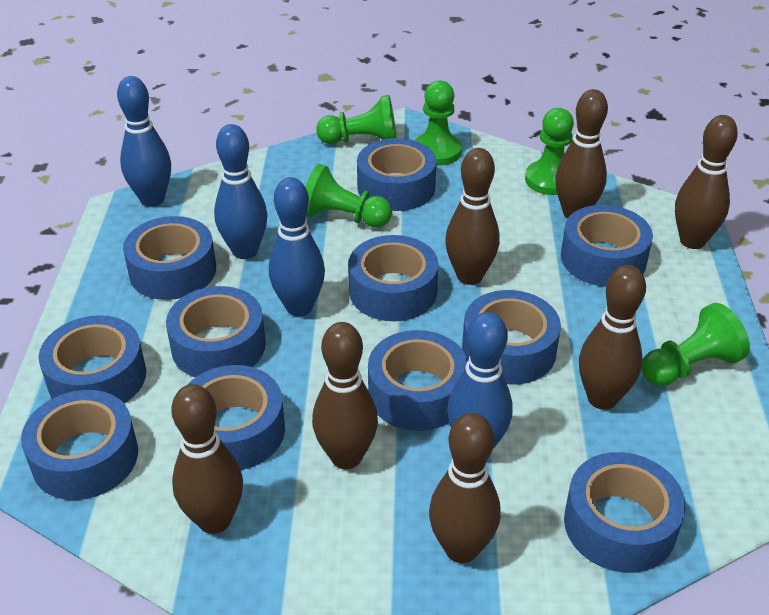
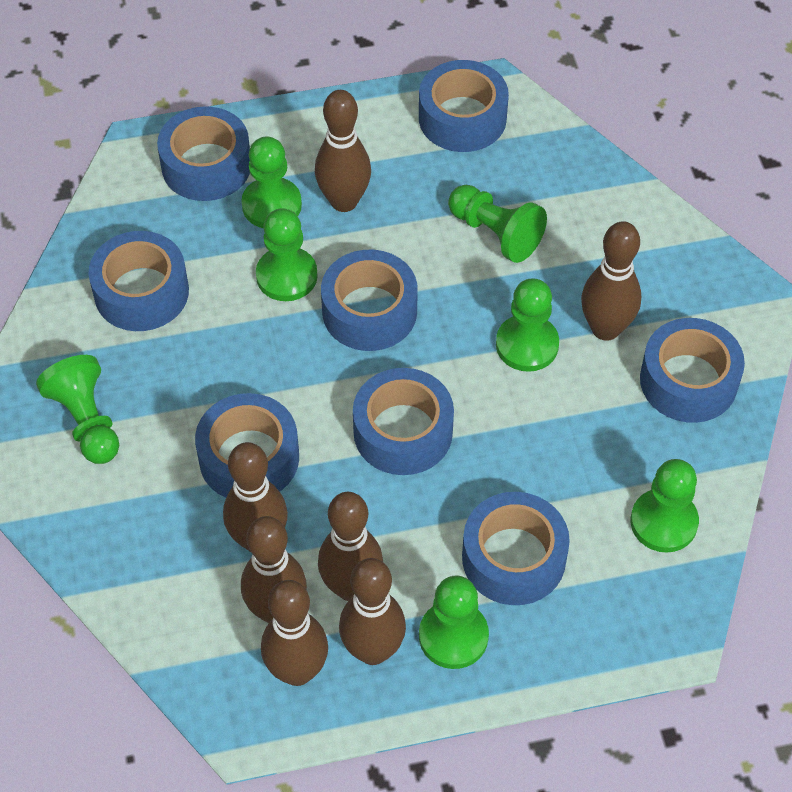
blue bowling pin: [117,76,171,207] [214,124,268,259] [269,177,325,316] [447,312,512,450] = 4 -> none = 0
blue tape: [21,390,138,500] [39,315,146,403] [123,216,216,300] [166,286,266,377] [187,365,285,470] [348,235,439,321] [357,138,437,211] [368,330,468,431] [462,290,561,384] [561,205,653,287] [564,452,685,573] = 11 -> [89,231,189,331] [157,106,250,201] [195,393,299,498] [321,250,418,351] [353,368,454,475] [419,60,509,152] [462,492,570,605] [640,318,745,423] = 8
green pawn: [306,164,392,228] [316,95,397,144] [414,80,462,166] [525,108,574,195] [642,303,750,386] = 5 -> [36,355,119,464] [241,137,302,228] [256,208,318,301] [419,576,489,669] [448,185,547,263] [496,278,559,372] [630,459,699,553] = 7

